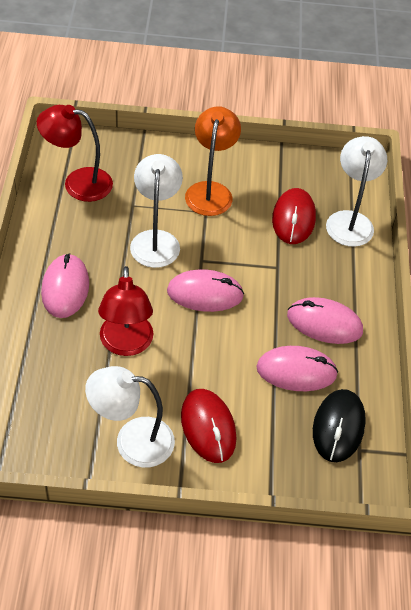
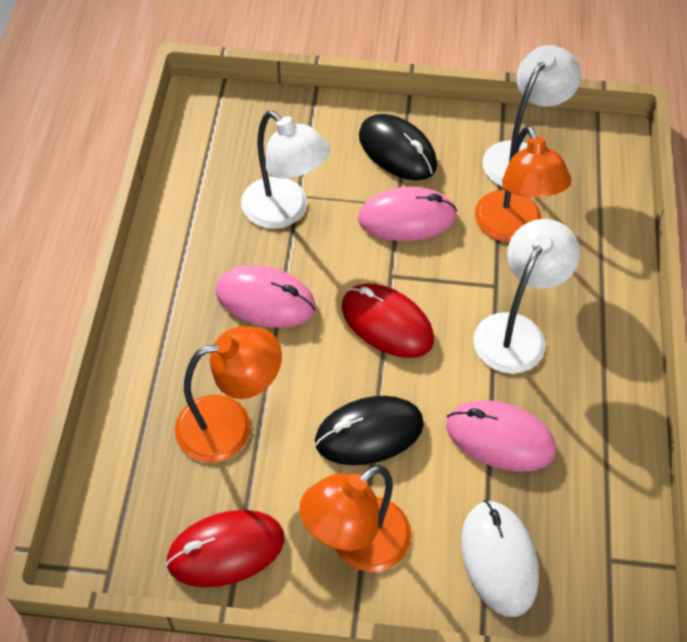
black mouse: [313,389,366,462] = 1 -> [315,396,424,465] [359,114,437,180] = 2
orange lamp: [185,106,241,216] = 1 -> [175,326,282,463] [299,465,412,572] [475,125,571,242] = 3
pink mouse: [41,253,89,318] [167,269,244,312] [256,346,338,391] [287,297,363,344] = 4 -> [215,265,316,328] [358,187,457,241] [446,400,556,472] = 3
red lamp: [37,105,113,202] [98,266,153,356] = 2 -> none = 0
white mouse: none = 0 -> [461,500,539,617] = 1

